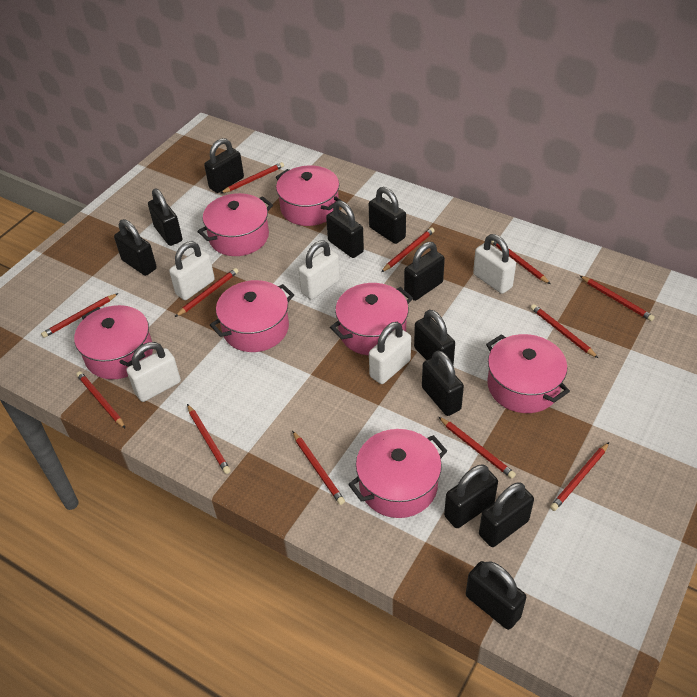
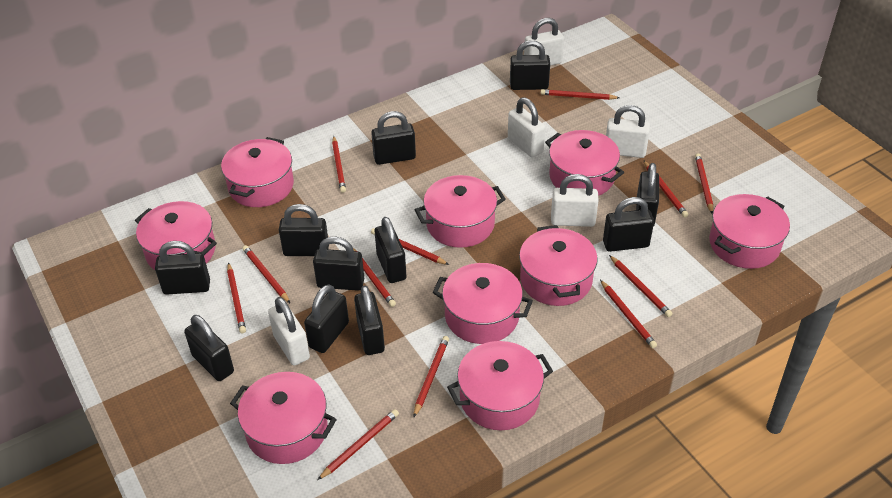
pink pot: [74,305,153,379] [197,193,273,256] [210,280,294,352] [276,166,340,226] [330,283,413,355] [348,429,447,518] [486,334,570,413] = 7 -> [135,201,217,270] [221,137,294,207] [230,372,337,464] [415,175,506,248] [432,263,533,344] [447,341,553,430] [519,225,598,306] [545,130,624,196] [709,194,790,269] = 9

